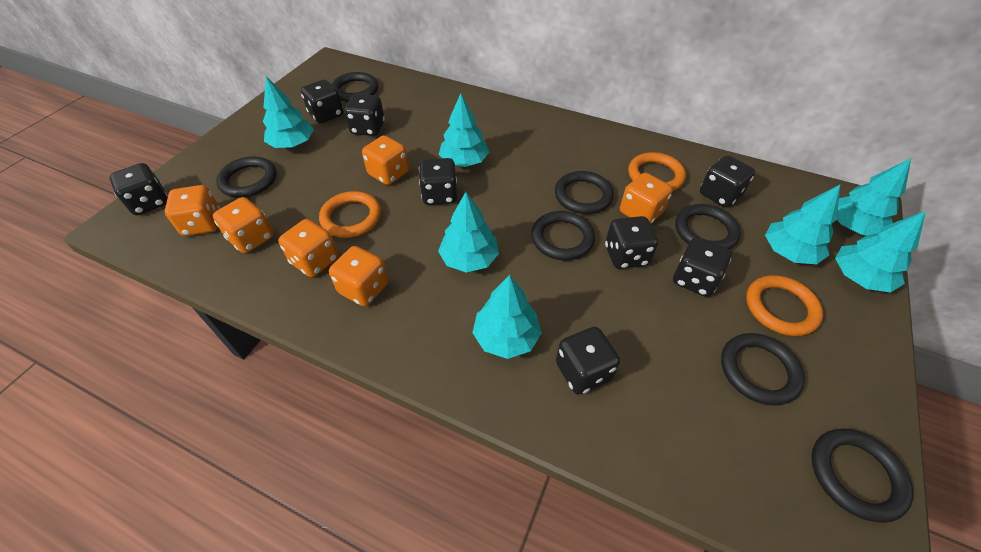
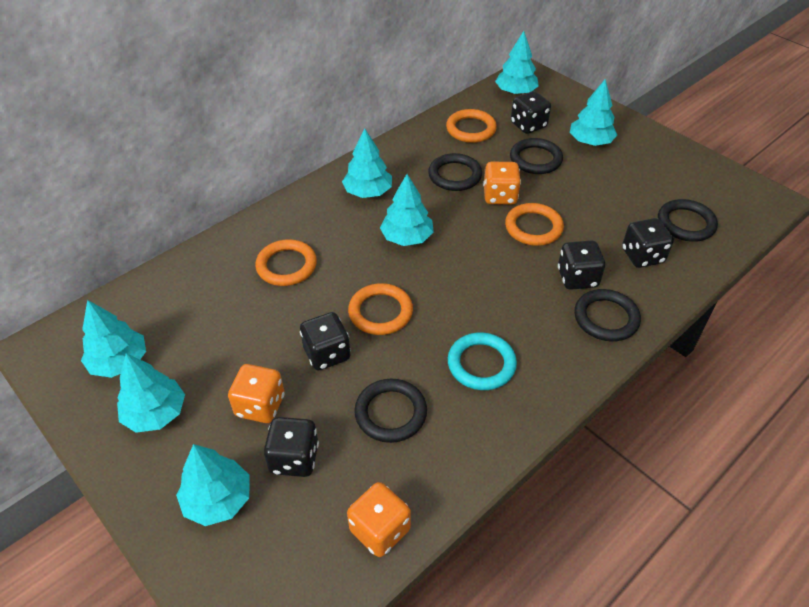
black dice: [110,163,168,215] [301,80,343,123] [344,94,385,136] [419,158,457,205] [556,327,620,395] [605,216,658,269] [673,237,732,297] [700,156,755,207] = 8 -> [264,417,319,477] [300,312,351,371] [511,91,551,134] [558,240,605,290] [622,218,674,268] = 5
black ring: [216,157,277,198] [331,72,378,102] [531,211,595,260] [555,171,614,214] [675,204,741,249] [721,333,805,406] [811,429,913,523] = 7 -> [354,379,427,443] [428,153,482,191] [510,138,563,174] [574,289,641,342] [658,199,718,242] = 5
orange dice: [165,185,220,236] [213,197,273,253] [278,219,338,277] [329,246,388,306] [362,135,409,185] [620,173,673,224] = 6 -> [228,364,284,423] [347,482,411,557] [483,162,521,205] = 3
orange ring: [319,191,381,238] [628,152,686,191] [746,275,823,336] = 3 -> [255,239,317,286] [348,283,413,335] [446,109,497,143] [505,203,564,246] = 4
turquoise ring: none = 0 -> [448,333,517,390] = 1

